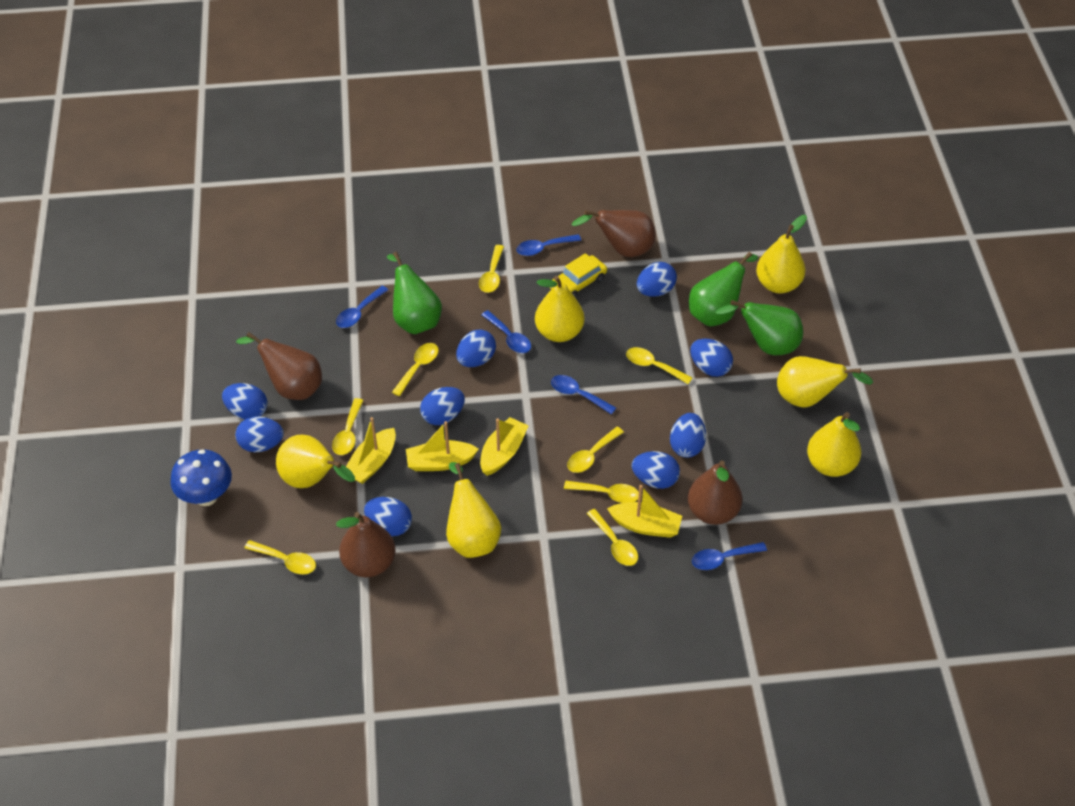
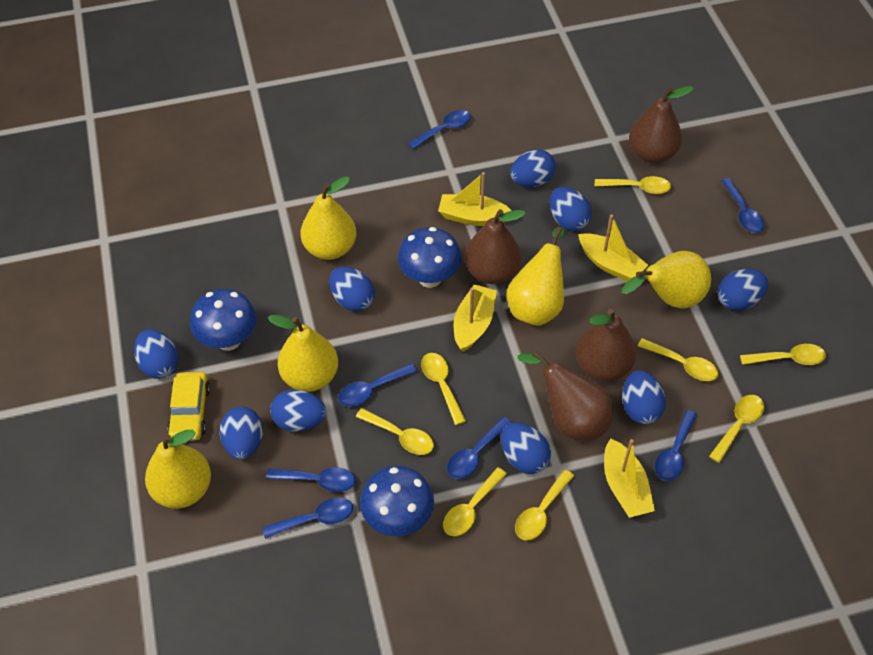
blue mushroom: [170,449,232,506] = 1 -> [190,289,257,351] [360,466,434,537] [398,227,462,288] = 3
blue spoon: [336,286,388,328] [481,310,531,353] [516,234,581,256] [551,375,616,415] [692,542,767,570] = 5 -> [262,497,353,538] [266,467,355,492] [338,363,417,407] [408,110,471,149] [447,417,512,479] [655,410,697,481] [721,178,764,233] = 7
green pear: [387,252,442,334] [689,252,758,326] [715,300,803,355] = 3 -> none = 0
yellow pear: [276,435,355,488] [446,462,501,558] [535,276,584,342] [756,215,807,293] [777,356,873,408] [807,412,861,477] = 6 -> [145,430,211,509] [268,315,338,392] [300,176,356,260] [507,227,565,326] [622,251,711,308] = 5

